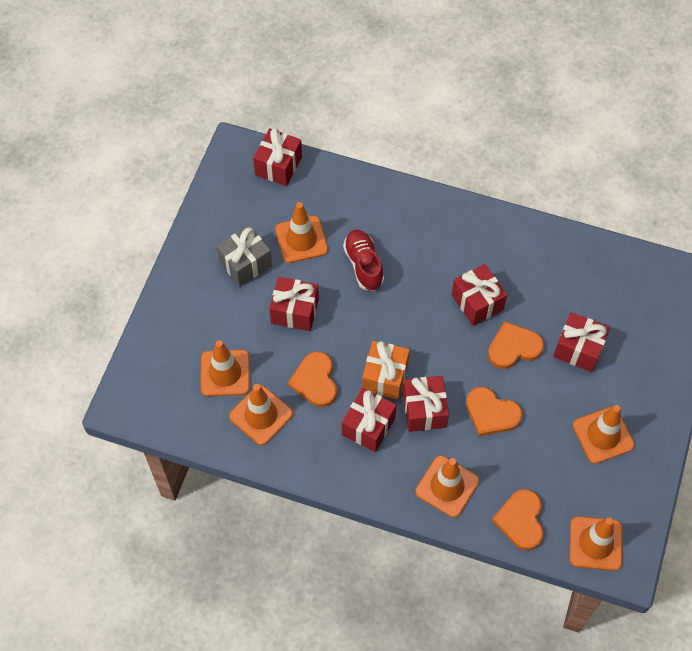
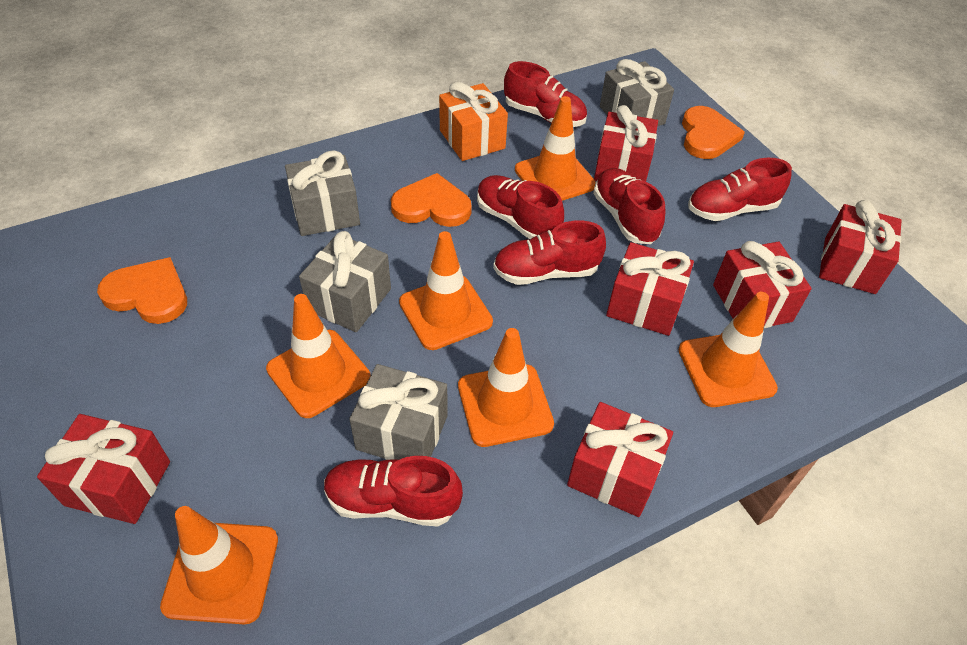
grey gift: [217,225,272,287] = 1 -> [285,150,360,236] [299,231,391,332] [349,364,448,460] [600,59,674,126] = 4
orange heart: [288,352,337,407] [466,387,523,436] [488,321,544,369] [492,489,544,550] = 4 -> [97,257,187,324] [391,173,472,227] [682,106,745,159] = 3
red shoe: [343,230,384,291] = 1 -> [324,456,463,526] [477,175,564,239] [493,220,606,285] [504,61,587,127] [593,168,665,244] [688,158,792,221] = 6

